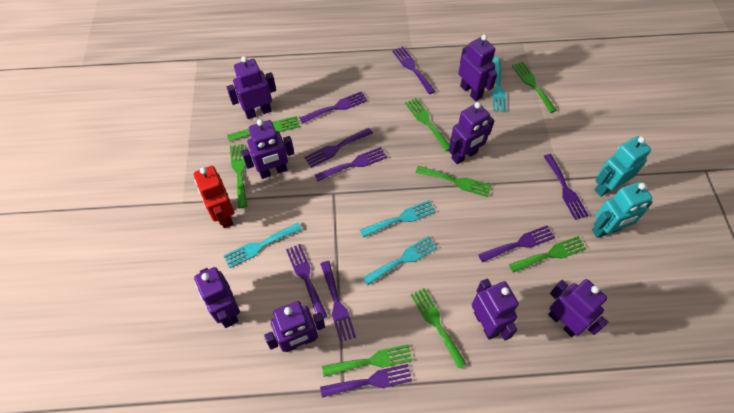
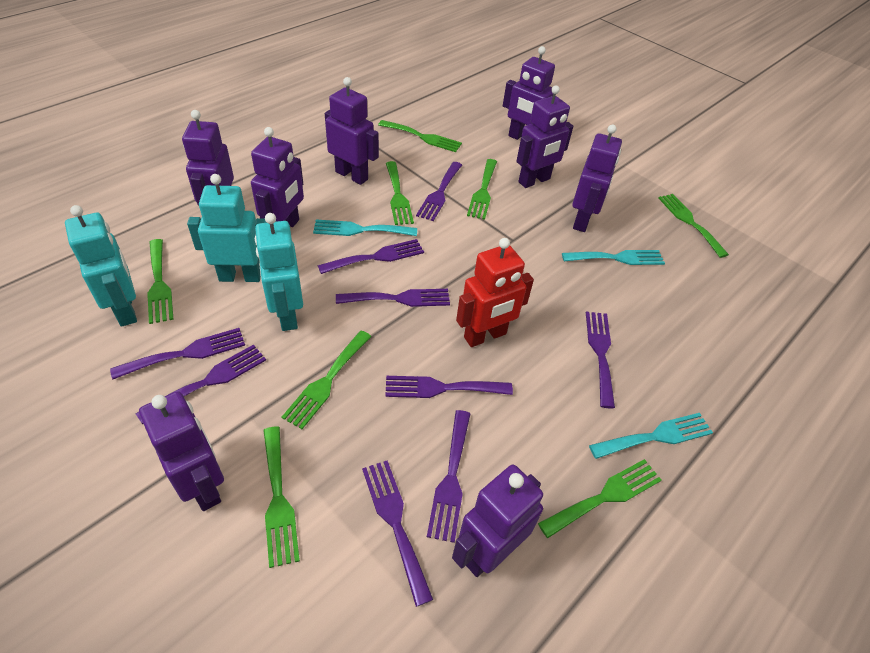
turquoise fork: [223,223,302,268] [360,200,436,238] [363,236,438,285] [492,57,507,112] = 4 -> [313,220,417,236] [562,250,665,265] [589,413,713,459] = 3
turquoise robot: [592,182,652,238] [595,136,651,197] = 2 -> [65,205,137,327] [187,174,267,282] [255,213,303,331] = 3

